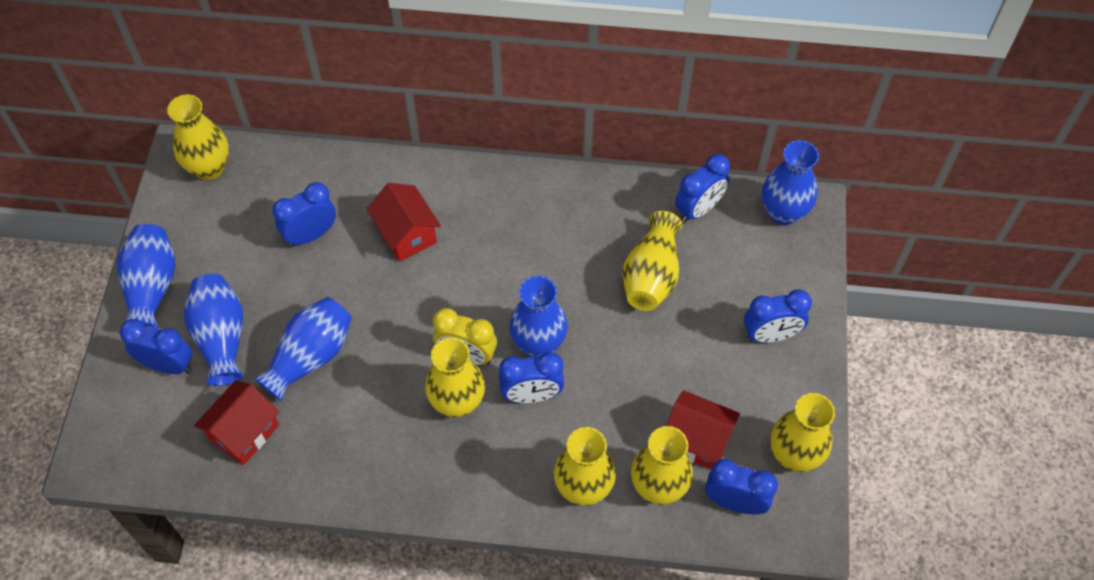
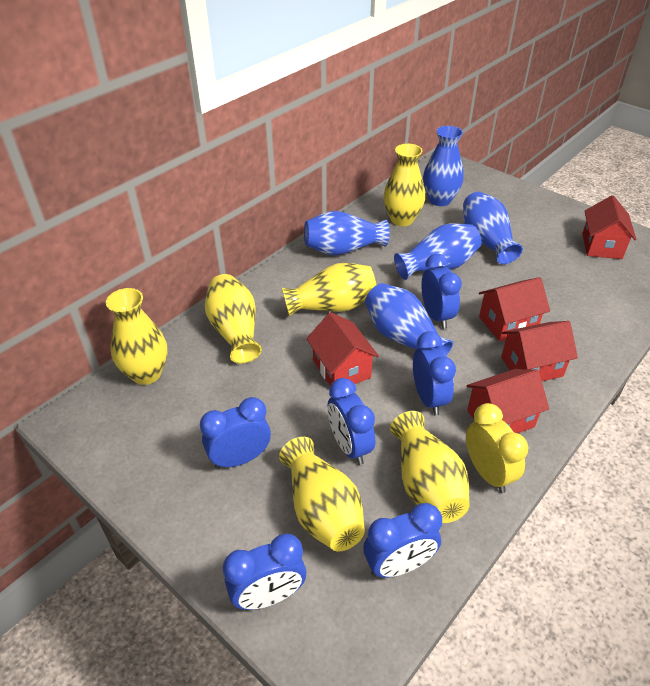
red house: [194,380,280,465] [367,183,441,262] [666,390,740,469] = 3 -> [306,312,379,386] [466,369,549,433] [479,277,550,342] [501,321,578,381] [582,195,637,259] = 5

